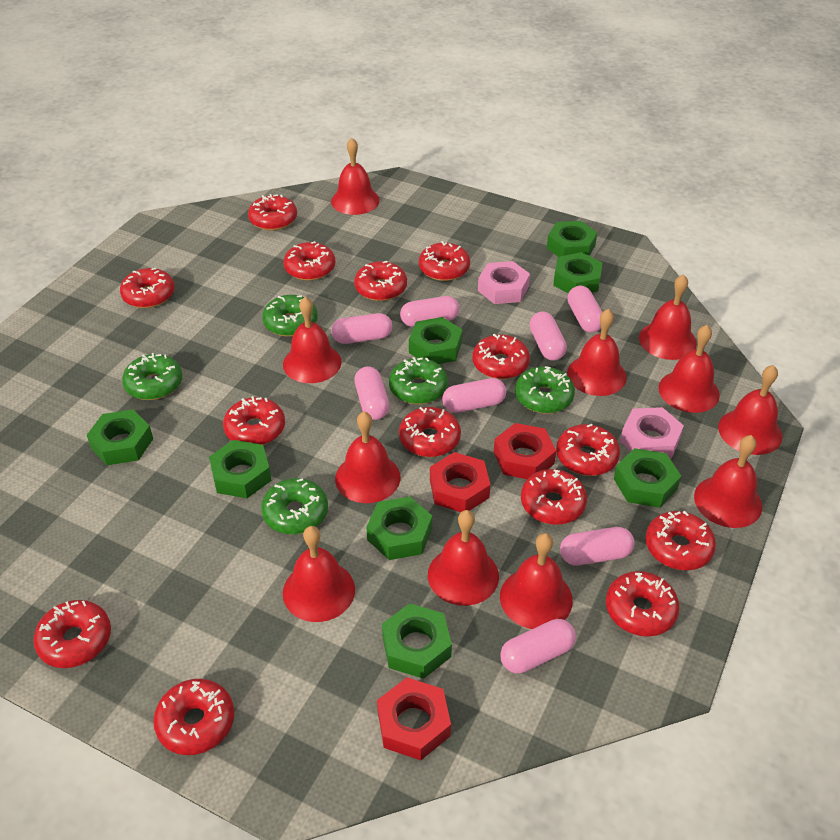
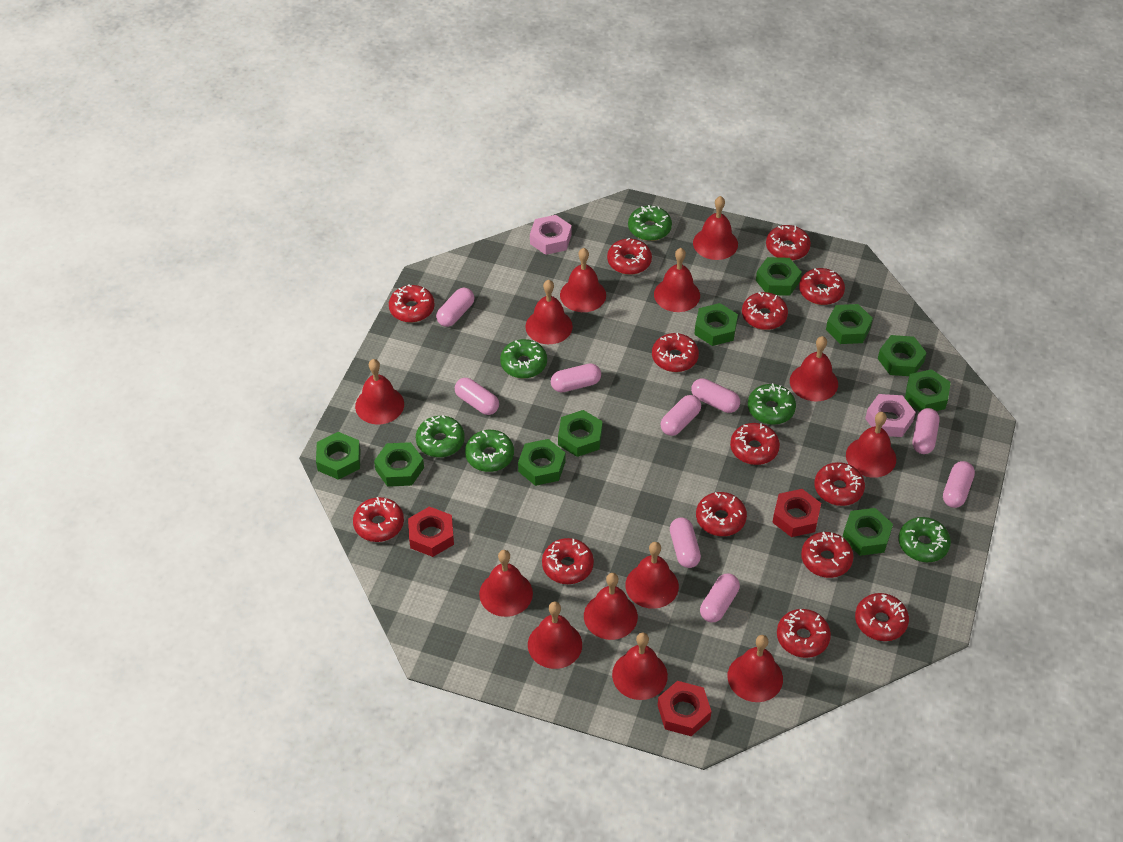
green donut: [122,353,183,400] [261,478,328,534] [262,295,318,337] [389,357,448,404] [515,366,575,414] = 5 -> [416,415,465,457] [465,430,514,472] [500,339,547,379] [628,205,672,241] [748,383,796,425] [899,517,951,562] = 6
green nut: [87,409,153,465] [209,440,271,498] [366,497,432,560] [382,603,452,679] [409,317,463,364] [547,221,597,257] [553,252,602,293] [614,448,681,508] = 8 -> [316,432,360,480] [374,442,424,487] [518,439,565,486] [558,410,603,457] [694,303,738,346] [756,257,802,296] [826,304,873,344] [843,508,893,556] [878,335,927,376] [905,369,951,412] = 10
pink capsule: [332,313,392,344] [354,367,390,420] [400,296,459,327] [442,378,506,413] [500,619,576,674] [529,312,567,361] [560,527,635,565] [567,286,602,333] = 8 -> [436,288,474,327] [455,378,499,415] [551,363,601,392] [661,395,701,436] [670,517,701,568] [691,378,740,413] [700,574,740,622] [913,408,939,454] [943,461,975,508] = 9
red bell: [283,297,341,383] [283,526,355,622] [331,138,380,215] [335,411,401,503] [428,510,499,606] [500,533,573,629] [567,309,627,396] [639,274,697,360] [658,325,720,413] [694,435,762,528] [718,365,783,455] = 11 -> [355,359,404,424] [479,550,533,617] [525,280,573,344] [528,602,582,669] [560,248,606,312] [584,573,638,640] [612,633,668,700] [625,542,679,609] [654,248,700,312] [693,196,738,260] [728,635,783,702] [790,336,838,402] [846,412,896,478] = 13

